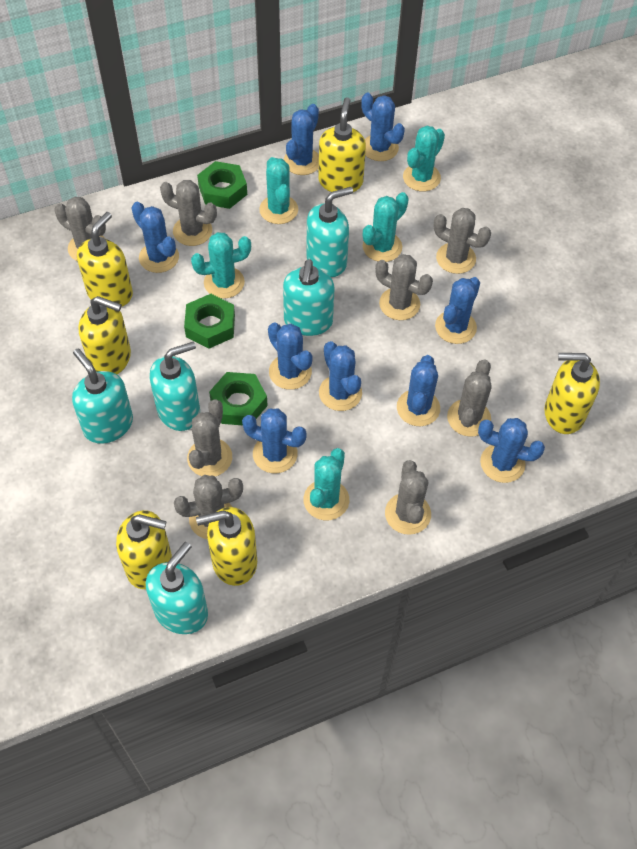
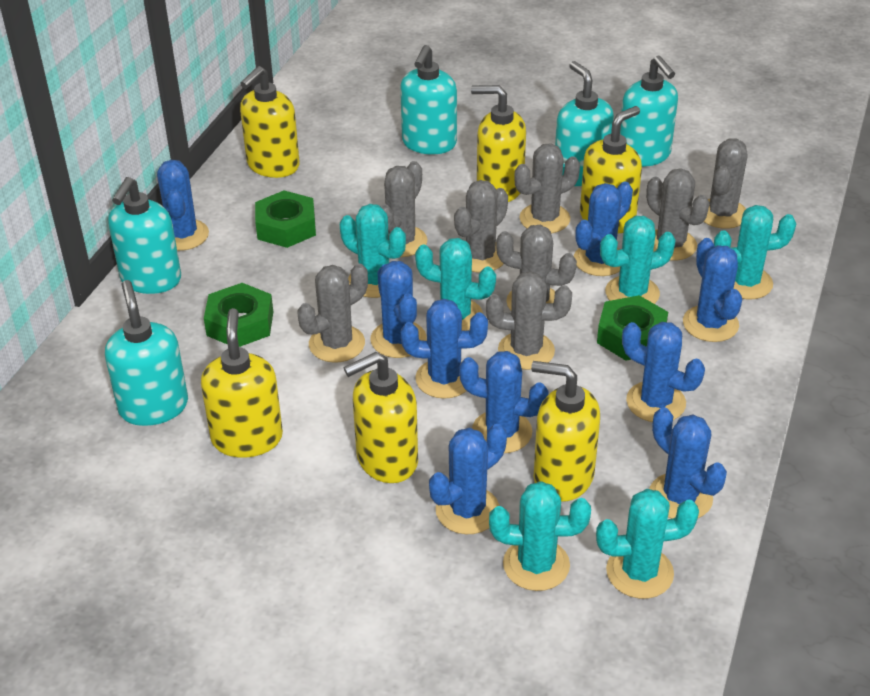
turquoise cactus: [191,232,251,299] [259,157,298,224] [304,448,349,520] [363,192,409,262] [403,126,445,192] = 5 -> [340,204,406,298] [415,238,496,331] [489,481,591,591] [596,489,699,599] [600,216,676,304] [714,205,796,299] = 6

